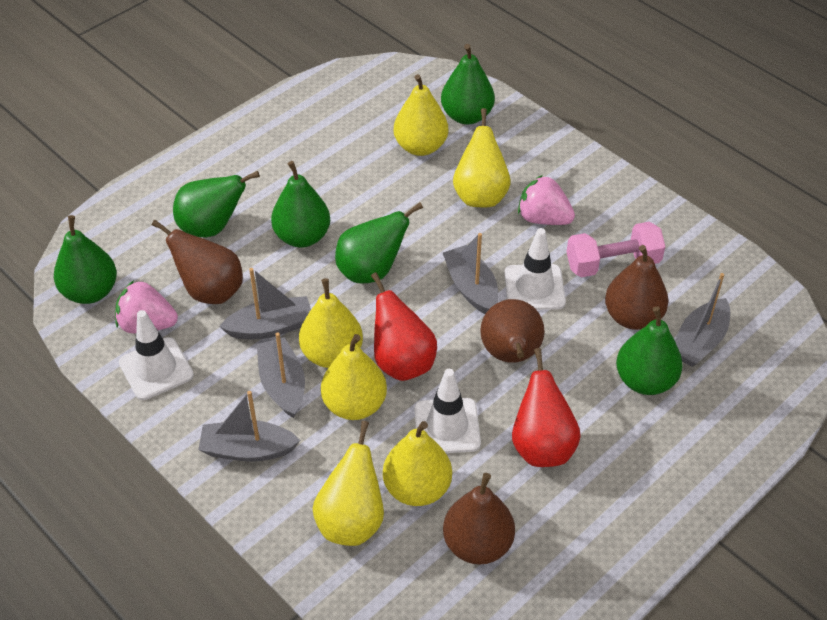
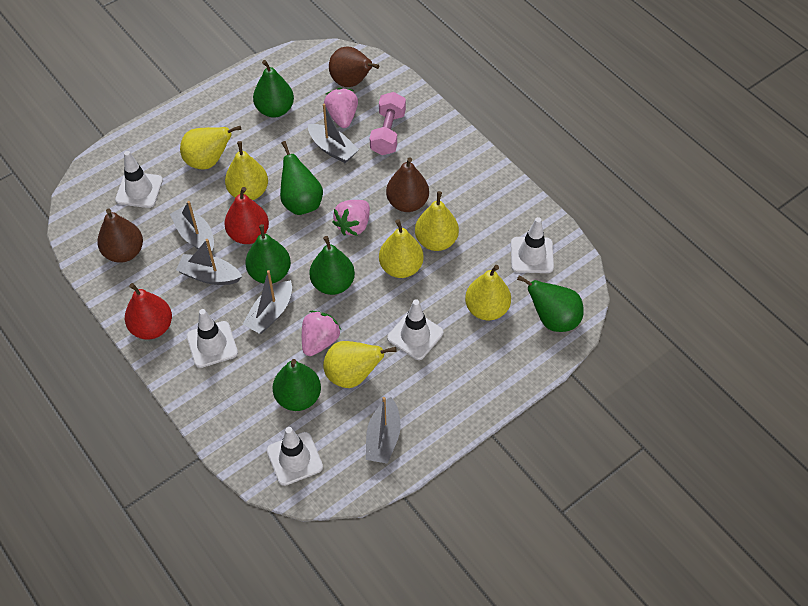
brown pear: [152,220,243,304] [443,473,515,565] [480,299,545,363] [605,245,668,330] = 4 -> [97,209,143,263] [329,47,379,87] [386,157,429,212] = 3
pink strawberry: [115,280,178,334] [518,175,575,225] = 2 -> [302,311,341,356] [324,88,358,128] [332,200,370,236] = 3
white traffic cone: [119,310,194,400] [414,369,481,453] [504,228,566,310] = 3 -> [115,151,163,208] [187,309,238,368] [267,427,323,486] [387,299,443,360] [511,217,554,273] = 5

